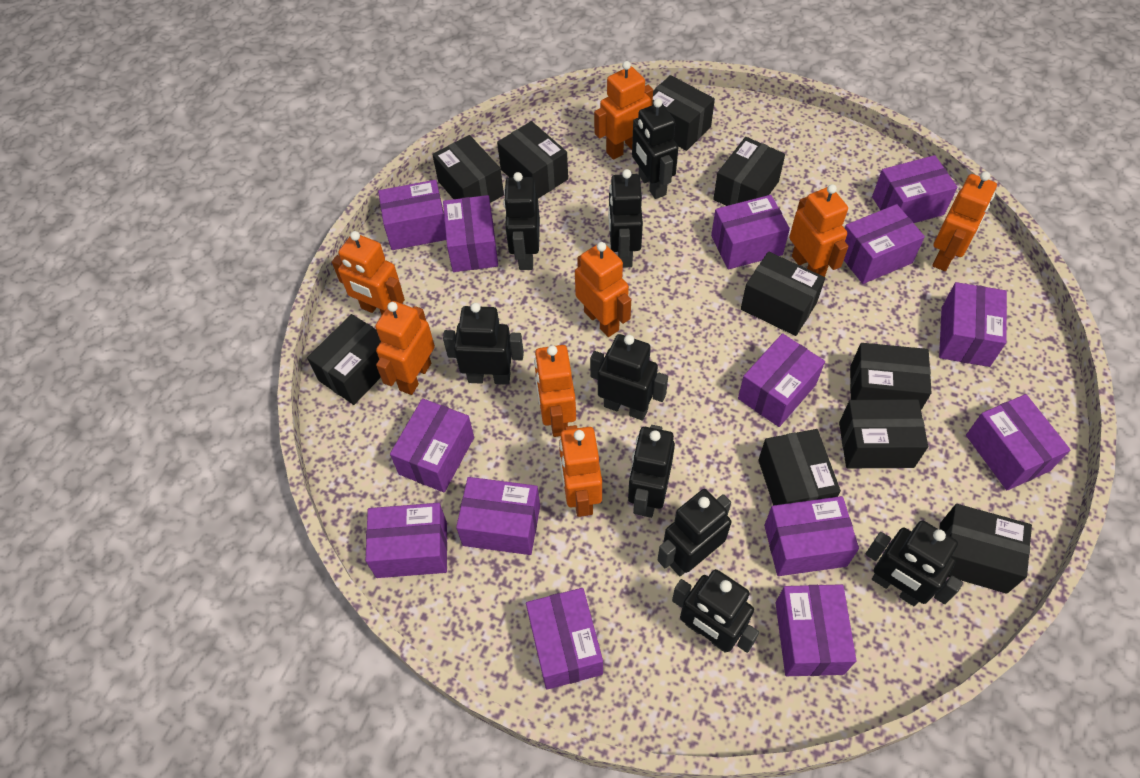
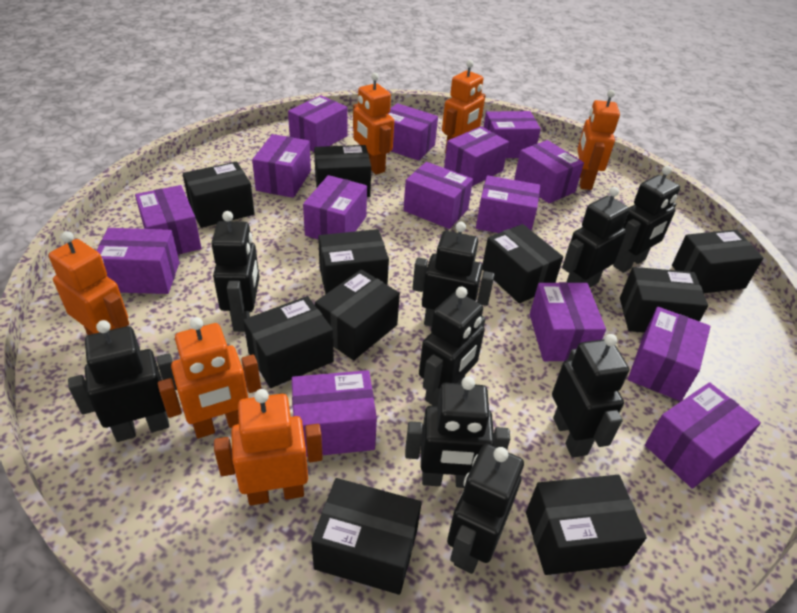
orange robot: [332,231,405,315] [375,301,435,395] [534,345,576,437] [559,425,602,517] [575,242,631,337] [594,61,653,160] [789,184,848,277] [932,171,997,271] = 8 -> [49,231,129,335] [158,317,261,438] [214,389,323,506] [353,73,394,175] [442,60,486,154] [577,90,620,190] = 6
purple box: [365,503,447,578] [378,180,446,250] [390,398,474,492] [443,195,498,272] [456,477,540,555] [526,588,603,690] [711,195,790,269] [738,333,825,427] [764,496,859,576] [776,584,857,676] [844,204,925,284] [872,155,957,223] [939,282,1007,367] [966,394,1070,490] = 14 -> [96,228,179,294] [135,185,201,255] [252,134,311,198] [288,95,348,152] [292,370,377,457] [303,175,367,239] [388,103,438,161] [403,162,473,229] [444,126,509,186] [476,175,540,233] [483,111,541,158] [514,140,584,203] [530,282,606,361] [628,307,711,401] [645,382,761,489] = 15

